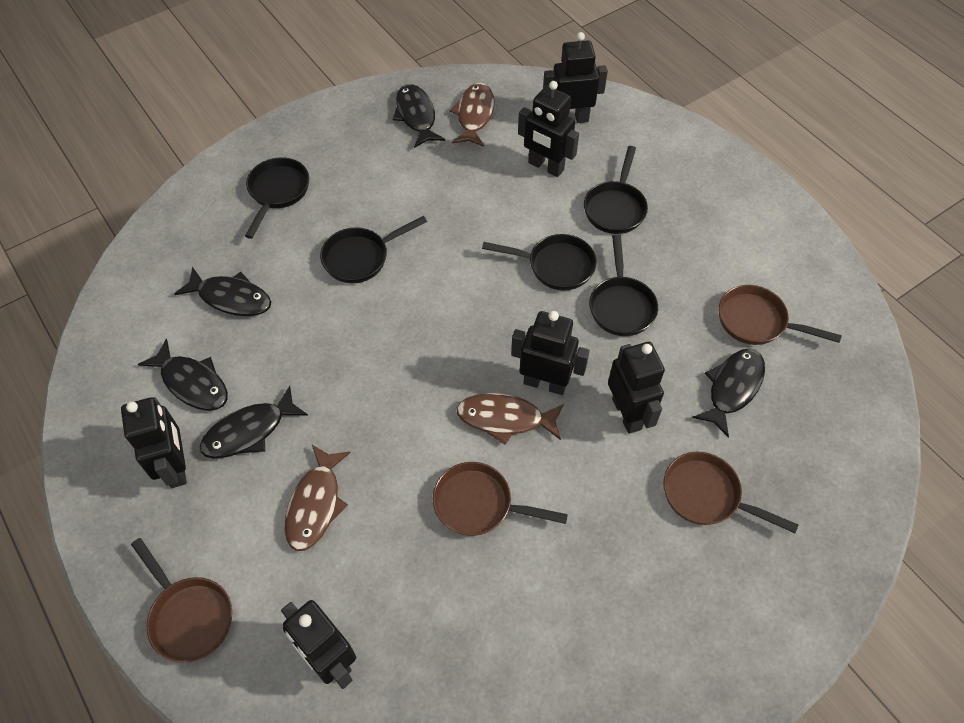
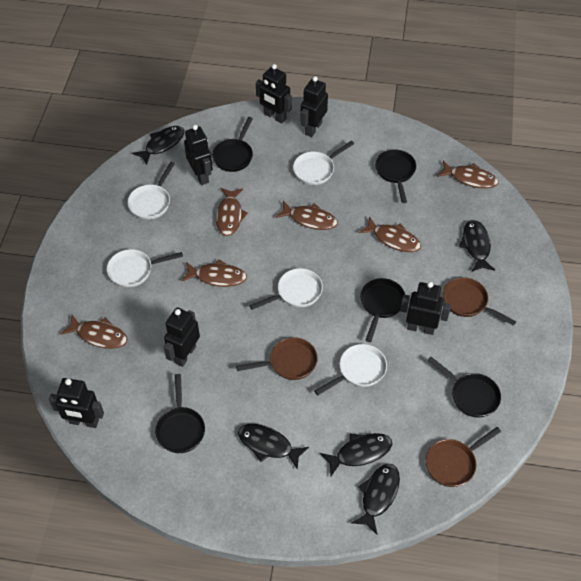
brown fish: [285,445,351,551] [449,83,495,147] [456,393,564,445] = 3 -> [61,315,128,349] [181,259,247,287] [216,188,248,236] [275,201,338,230] [359,216,421,252] [437,160,498,189] = 6
brown pan: [131,538,232,663] [433,462,568,536] [663,452,798,533] [719,285,842,345] = 4 -> [236,337,317,380] [426,427,501,487] [443,277,516,326] = 3
white pan: none = 0 -> [107,249,183,287] [127,162,175,220] [250,268,323,310] [293,140,354,185] [314,344,387,395] = 5

